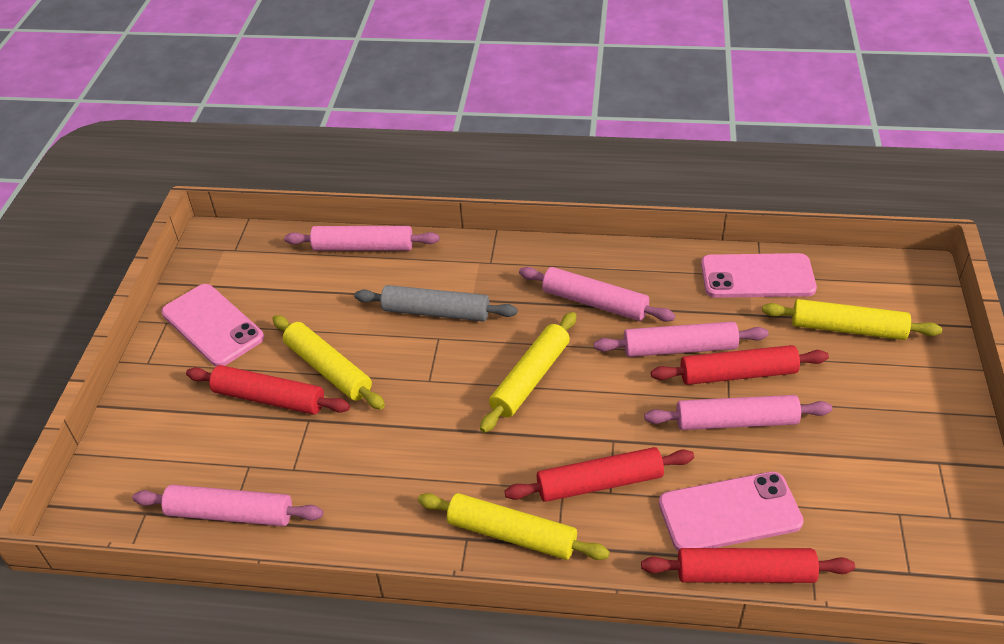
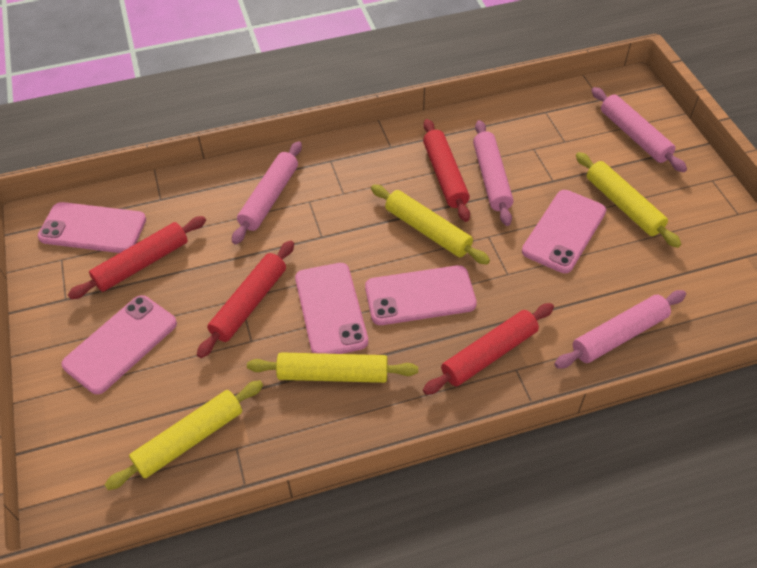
grey rolling pin: [354,285,518,322] = 1 -> none = 0
pink phone: [162,284,264,366] [659,472,804,551] [701,253,817,298] = 3 -> [38,202,146,253] [61,295,177,394] [295,263,368,354] [365,265,477,325] [522,190,606,273] = 5
pink rolling pin: [133,485,323,526] [284,226,439,251] [519,267,675,322] [594,322,768,357] [644,395,832,430] = 5 -> [232,141,302,244] [473,120,513,226] [554,290,686,369] [591,87,687,172] = 4

